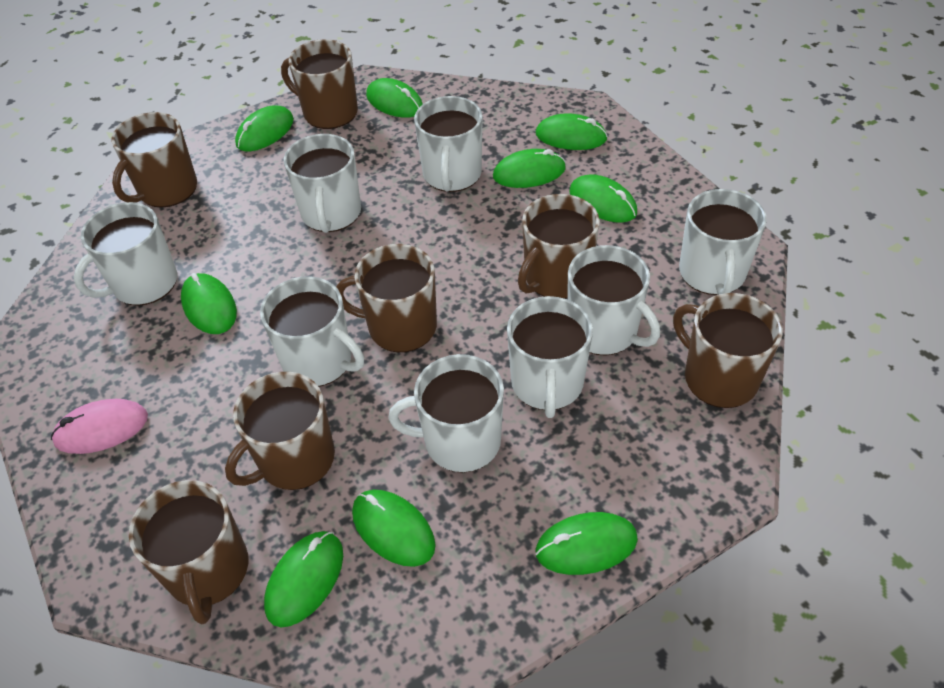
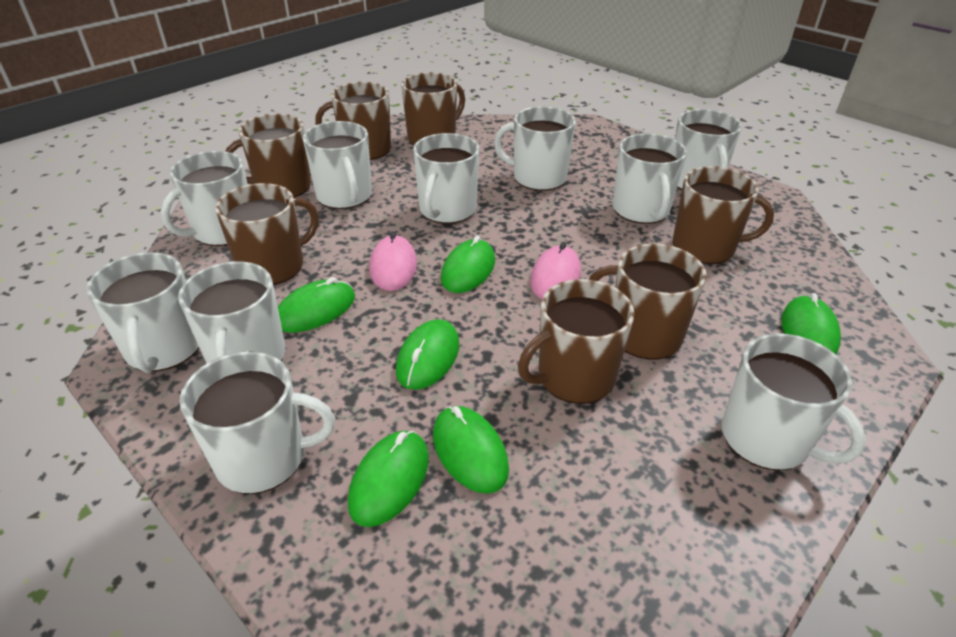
green mouse: [181,273,237,334] [235,105,294,151] [264,531,343,627] [352,490,436,567] [366,78,423,118] [493,149,566,188] [535,512,638,575] [536,113,608,150] [570,174,637,223] = 9 -> [278,277,355,333] [348,431,429,527] [396,319,459,390] [433,406,509,494] [441,236,495,293] [781,293,841,355] = 6
pink mouse: [51,399,148,454] = 1 -> [370,232,417,291] [530,242,581,299] = 2
white mug: [74,202,177,306] [260,276,364,387] [284,134,361,233] [389,354,504,473] [414,96,483,192] [507,296,593,418] [568,245,660,356] [679,189,767,295] = 8 -> [86,252,199,373] [161,151,248,246] [178,261,285,363] [180,351,335,494] [303,121,372,209] [413,133,480,224] [494,107,576,191] [613,134,687,224] [675,109,742,190] [722,333,866,470] = 10

